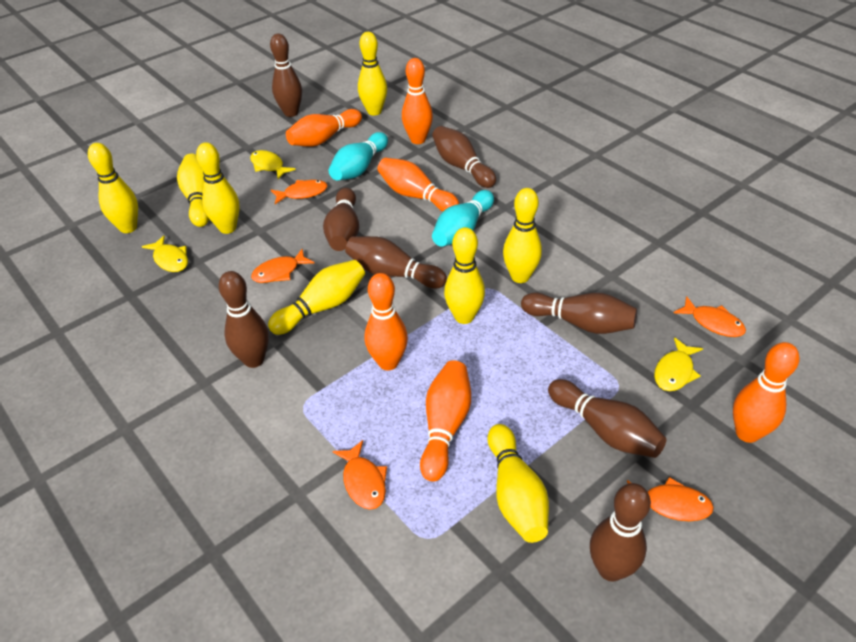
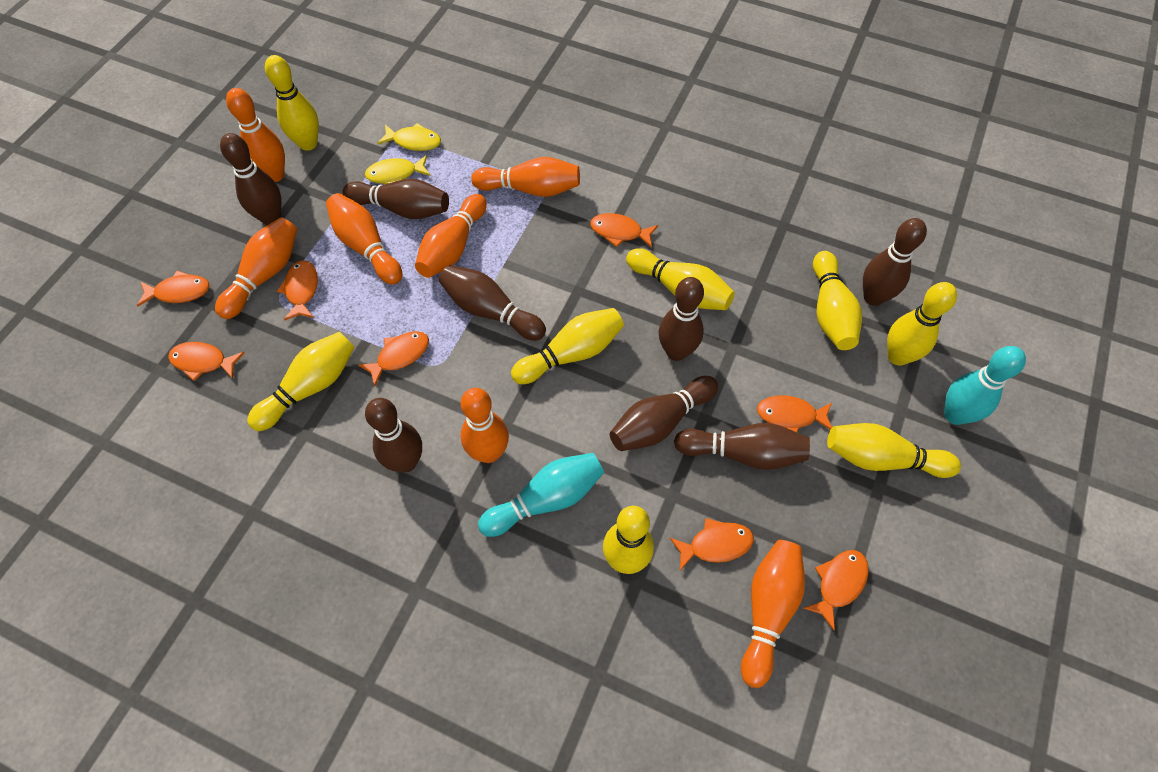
orange bowling pin: [286,109,362,147] [365,273,408,370] [377,158,459,212] [402,58,433,144] [420,360,471,482] [733,342,799,443] = 6 -> [215,217,297,319] [226,88,285,182] [326,193,402,285] [415,194,487,278] [461,388,509,463] [471,157,580,197] [741,540,805,688] = 7
orange fish: [251,249,314,283] [271,180,327,204] [332,440,387,510] [627,477,714,521] [674,296,746,337] = 5 -> [137,271,210,307] [168,342,245,381] [277,260,318,321] [358,331,429,387] [590,213,658,248] [670,518,754,570] [757,396,832,432] [803,550,869,631] = 8
yellow fish: [142,236,188,272] [250,150,296,179] [654,337,703,391] = 3 -> [365,155,430,184] [377,123,441,151] = 2

